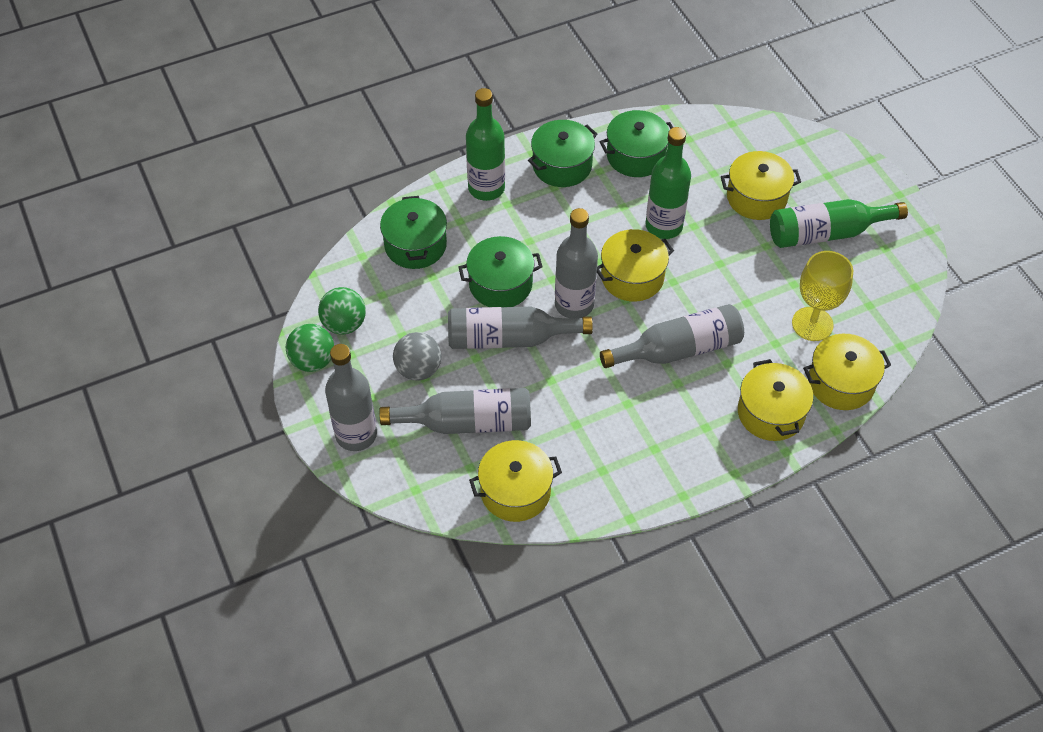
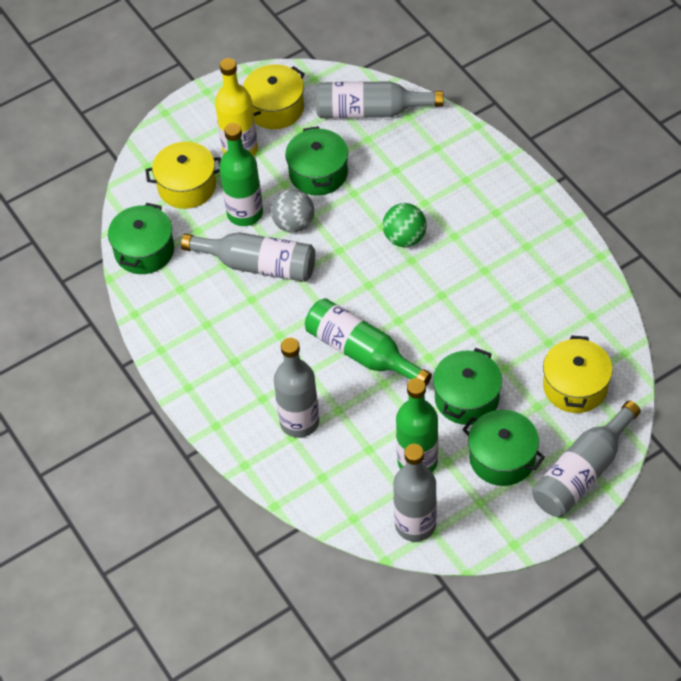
green ball: [286,324,334,372] [318,287,366,335] = 2 -> [383,203,427,247] = 1
yellow bottle: none = 0 -> [215,58,258,156] = 1
yellow goblet: [792,251,853,341] = 1 -> none = 0
yellow pot: [469,440,562,522] [597,229,674,302] [721,151,801,220] [738,359,813,441] [803,334,891,410] = 5 -> [145,142,221,209] [243,64,305,129] [543,335,613,413] = 3

